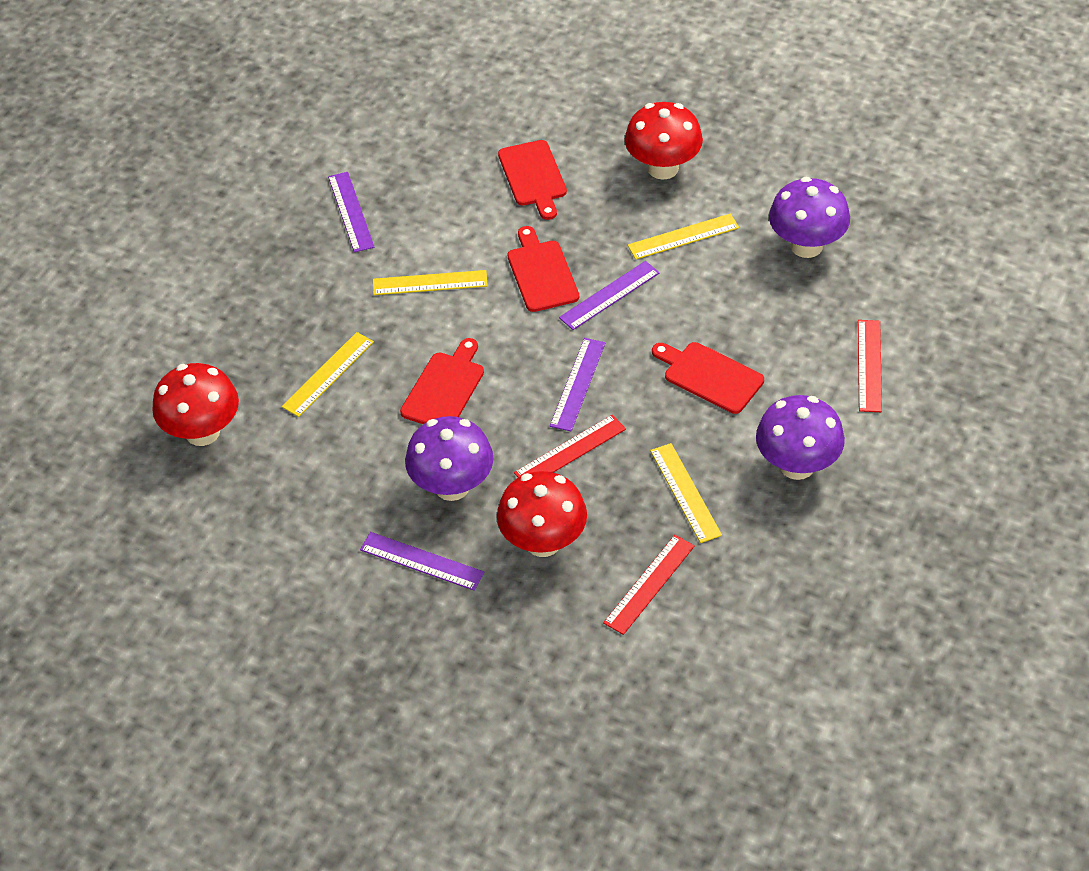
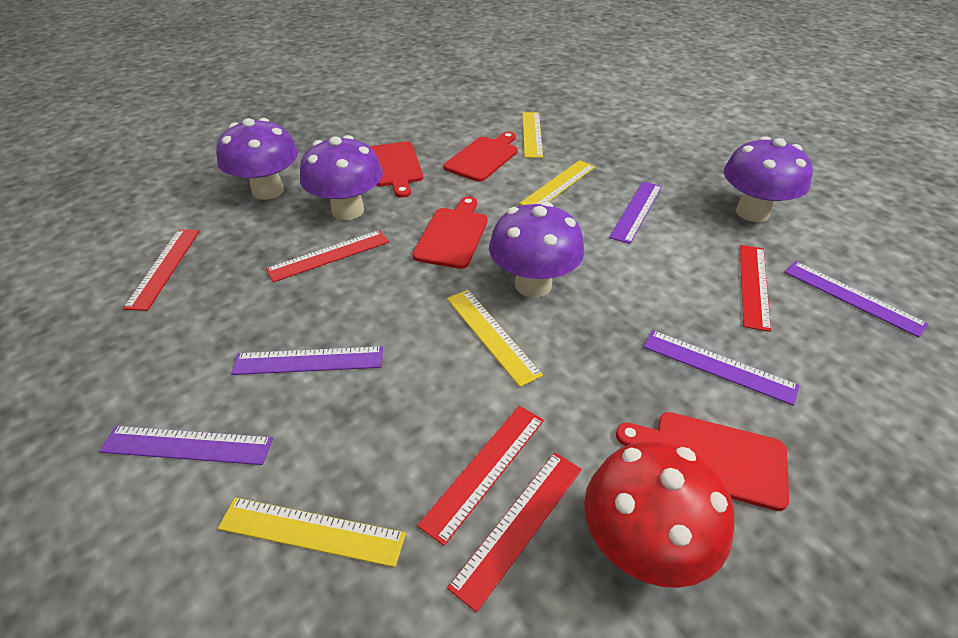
purple mushroom: [405,416,493,501] [756,395,845,480] [769,177,850,258] = 3 -> [216,118,298,200] [300,135,383,220] [489,201,584,297] [724,136,813,222] = 4
purple ruler: [328,172,374,252] [360,532,484,591] [550,338,605,431] [559,261,660,330] = 4 -> [99,426,273,465] [231,346,383,375] [609,181,662,244] [644,330,799,406] [784,261,928,338] = 5
red mushroom: [152,363,239,446] [497,471,587,557] [625,102,703,180] = 3 -> [584,441,734,588] = 1
red ruler: [514,415,626,478] [603,535,695,635] [858,320,882,412] = 3 -> [123,229,200,311] [266,230,389,282] [417,406,544,546] [447,452,582,612] [740,245,771,332] = 5

